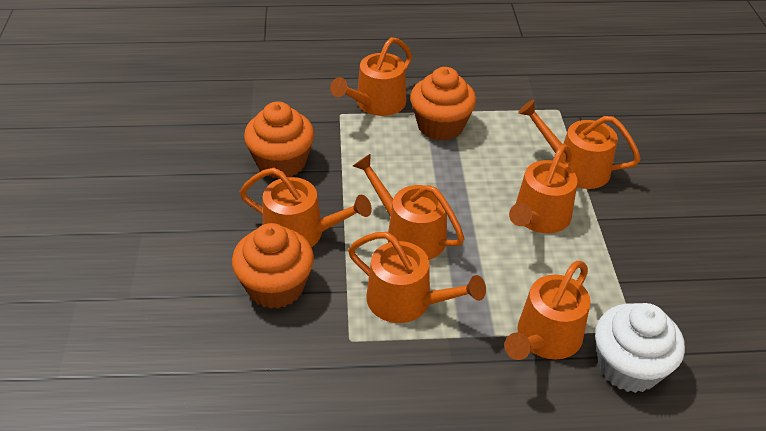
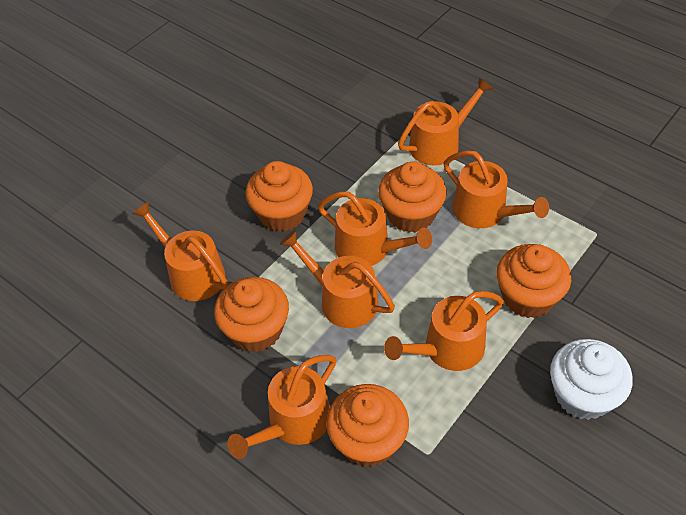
orange cupcake: [232,223,314,309] [244,101,314,179] [410,67,476,141] = 3 -> [214,277,289,352] [245,161,313,232] [326,384,409,467] [378,162,446,233] [497,244,571,318] = 5

